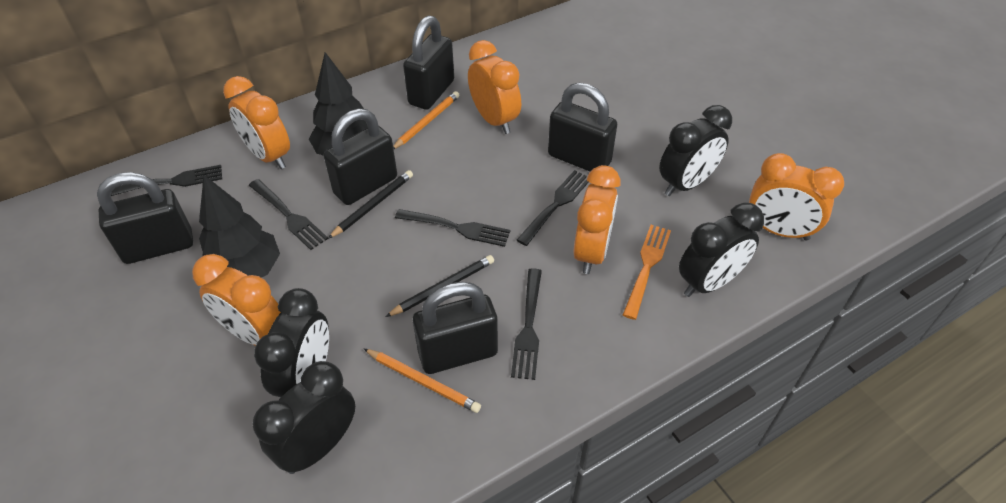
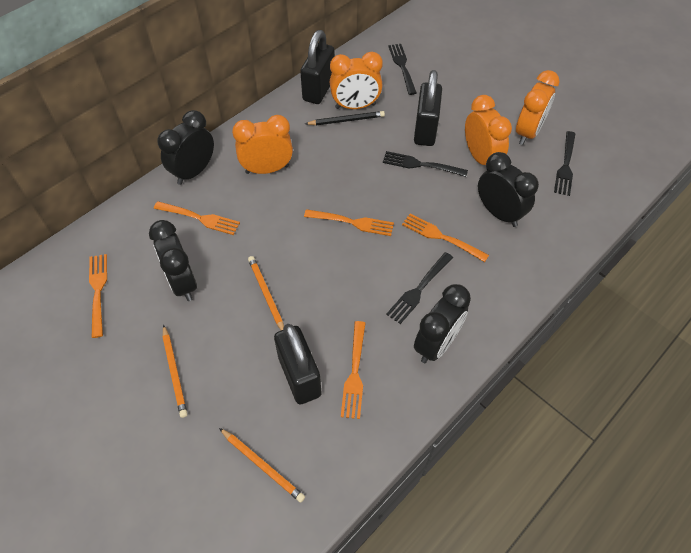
black fork: [111,165,222,196] [249,179,328,250] [395,209,510,247] [511,268,542,380] [517,170,589,246] = 5 -> [383,151,468,177] [386,252,453,324] [388,44,417,95] [554,131,575,196] = 4
black padlock: [97,172,193,264] [324,108,397,205] [403,15,454,110] [413,282,498,374] [548,83,617,172] = 5 -> [274,324,322,404] [300,30,335,104] [414,70,442,146] = 3
black pencil: [328,170,413,239] [385,255,494,317] = 2 -> [305,111,385,125] = 1
black tree: [199,175,280,278] [309,52,368,156] = 2 -> none = 0
orange clock: [192,254,281,346] [223,76,290,169] [468,40,521,134] [574,165,620,274] [749,153,844,241] = 5 -> [232,115,293,174] [330,52,383,109] [465,95,512,165] [516,70,560,145] = 4
orange fork: [623,225,671,320] = 1 -> [89,254,107,338] [154,201,240,235] [304,209,394,236] [341,321,366,419] [402,214,489,262] = 5
orange pencil: [364,349,481,413] [393,91,459,149] = 2 -> [163,325,187,418] [219,428,305,502] [248,256,284,330] = 3

